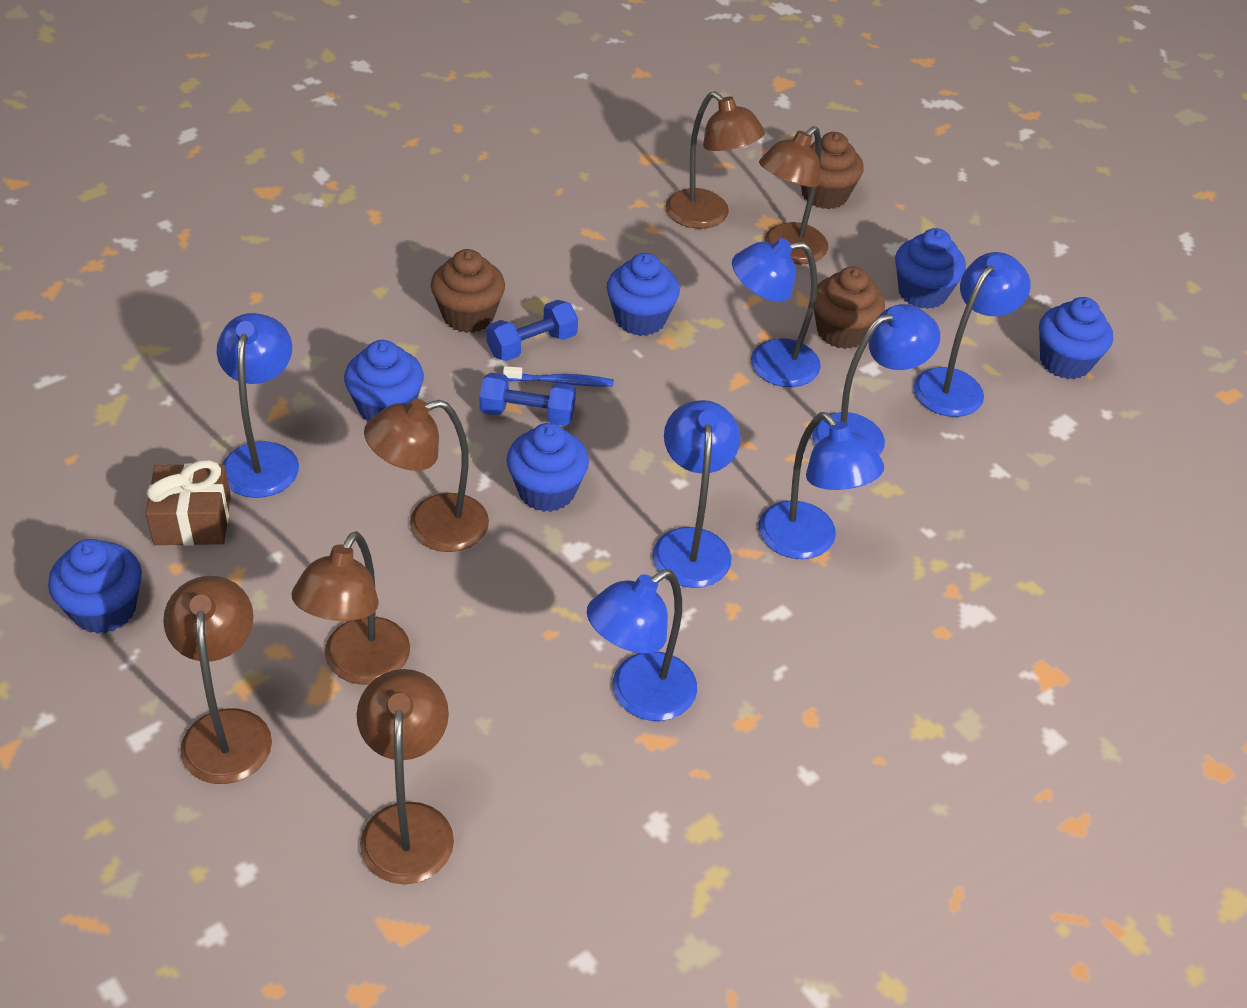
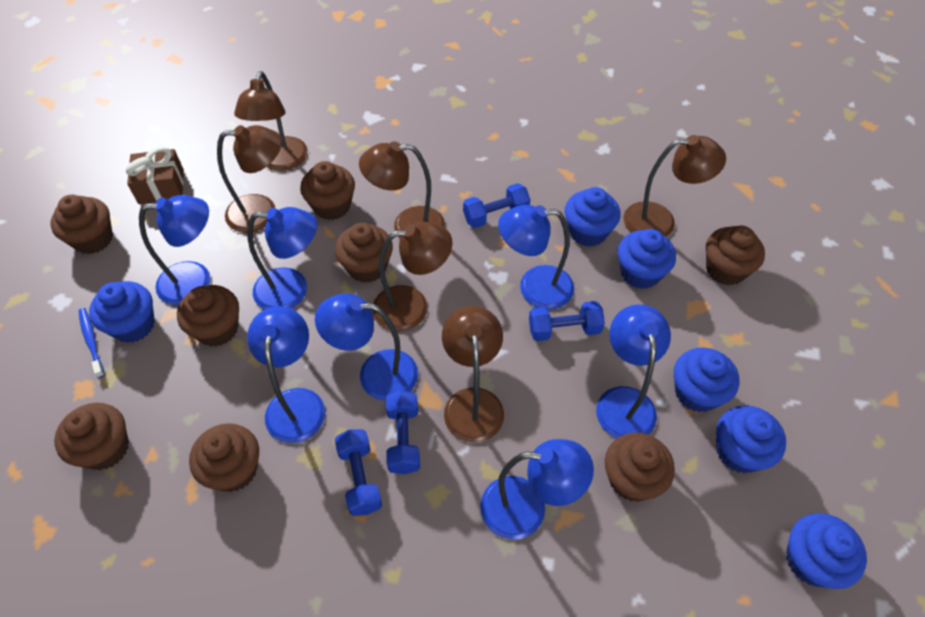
blue dumbbell: [479,373,576,426] [487,300,578,361] = 2 -> [335,429,382,516] [386,390,420,474] [463,183,530,228] [529,301,605,341] = 4
brown cupcake: [431,249,505,333] [801,132,864,209] [814,266,885,349] = 3 -> [51,195,113,254] [54,403,129,470] [177,285,239,347] [189,423,259,492] [300,161,355,220] [335,223,393,283] [605,433,675,502] [706,225,765,286] = 8

